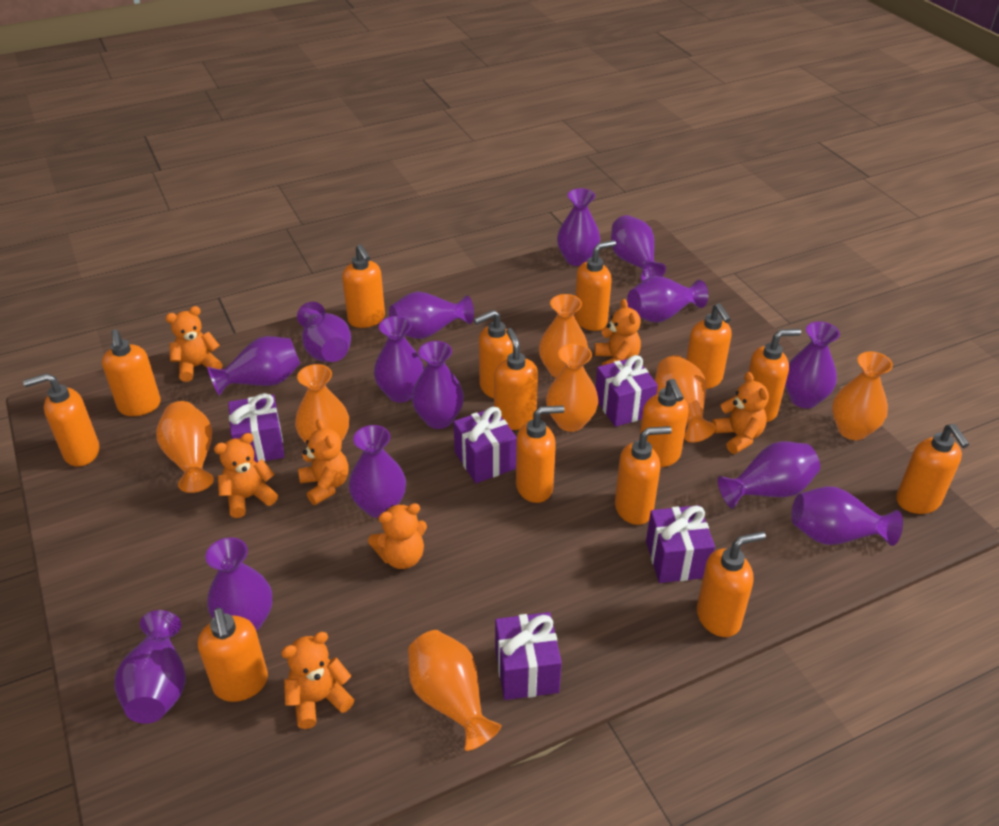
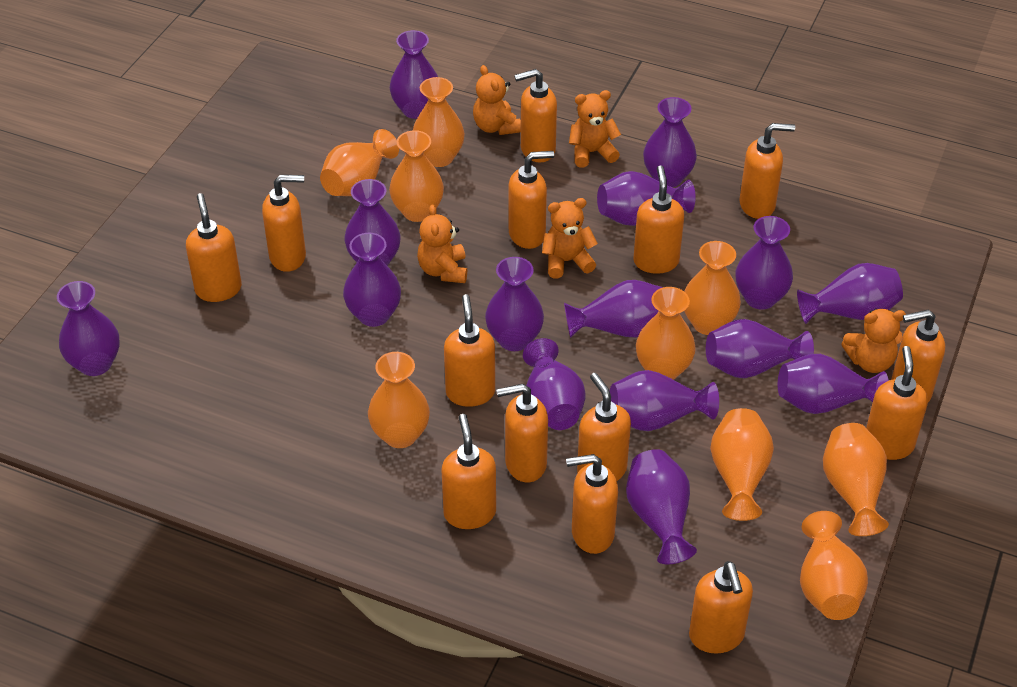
orange teddy bear: [165,306,223,382] [214,433,278,518] [281,632,354,729] [298,419,349,505] [368,503,427,569] [595,299,641,366] [712,372,769,454] = 7 -> [417,205,467,283] [473,65,521,135] [542,198,598,279] [569,90,621,168] [841,309,906,373] = 5
orange vase: [156,401,214,493] [295,364,349,445] [408,630,502,751] [539,294,588,378] [546,343,598,432] [655,355,716,443] [832,352,893,440] = 7 -> [320,129,399,196] [368,352,430,448] [389,130,444,222] [413,77,465,167] [636,287,696,380] [684,241,741,335] [710,408,774,521] [800,511,868,620] [823,423,889,536] = 9
purple gift: [228,393,285,463] [453,407,517,483] [495,612,562,700] [595,355,658,427] [646,505,715,583] = 5 -> none = 0
purple vase: [115,610,186,723] [205,537,272,631] [208,336,300,396] [297,302,351,362] [349,425,406,518] [374,316,424,403] [389,291,474,339] [412,341,464,429] [557,188,600,266] [611,215,666,281] [627,276,708,322] [718,441,820,509] [785,321,840,408] [791,486,903,546] = 14 -> [57,281,120,376] [343,233,401,327] [344,179,400,266] [390,30,438,119] [485,257,544,351] [523,338,585,430] [564,280,663,338] [597,171,696,226] [610,370,719,431] [626,449,697,564] [643,97,697,187] [706,319,814,378] [736,216,793,310] [778,354,889,414] [797,263,903,324] = 15

